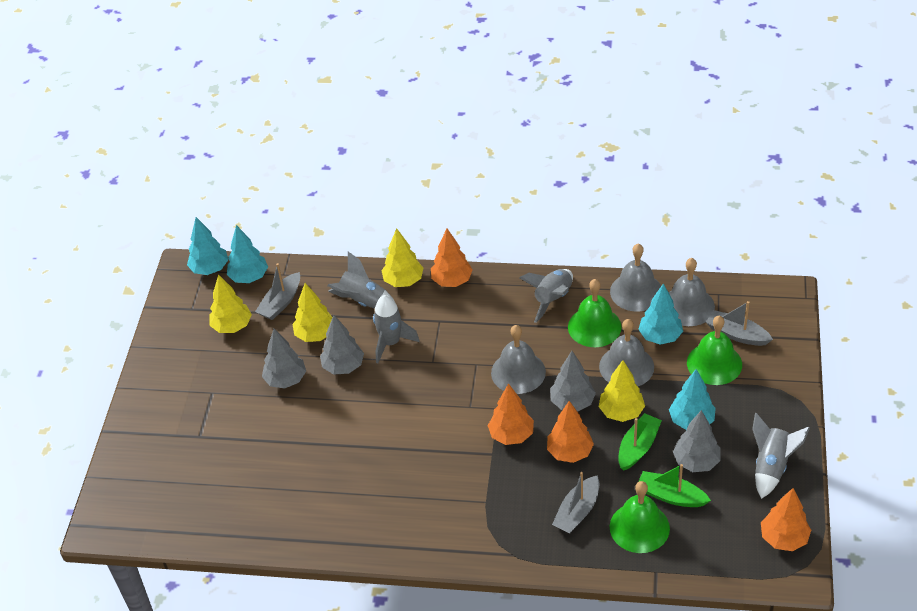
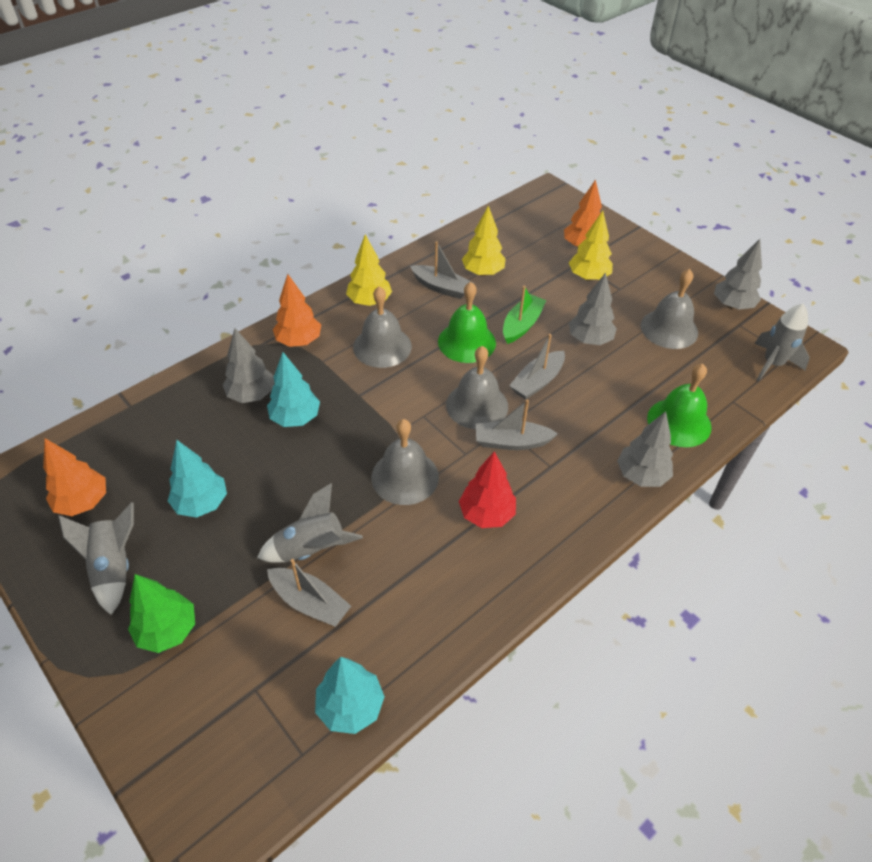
green bell: [568,279,622,347] [610,481,670,553] [687,316,742,385] = 3 -> [438,282,496,363] [647,364,712,447] = 2
green boat: [618,413,662,471] [638,464,711,507] = 2 -> [503,286,547,344] = 1
green tree: none = 0 -> [128,574,195,653] = 1
grey boat: [255,263,300,320] [552,472,599,534] [706,301,773,346] = 3 -> [267,559,351,627] [410,241,474,299] [476,399,558,450] [509,334,565,400] = 4
grey rocket: [328,252,395,309] [373,295,420,363] [520,269,573,323] [752,413,810,499] = 4 -> [58,503,134,615] [257,483,363,563] [754,304,810,382] = 3
orange tree: [431,229,473,287] [488,383,534,445] [547,401,594,463] [761,488,811,551] = 4 -> [43,438,106,516] [273,274,321,347] [564,179,602,247] = 3
red tree: none = 0 -> [459,451,516,528] = 1
turquoise tree: [187,217,228,275] [227,225,268,283] [638,283,683,345] [669,369,716,430] = 4 -> [168,440,227,518] [267,352,320,427] [315,657,385,734] = 3
yellow tree: [209,274,252,333] [292,283,332,342] [381,228,423,287] [599,360,645,422] = 4 -> [346,234,392,306] [462,206,506,276] [569,211,613,281] = 3

